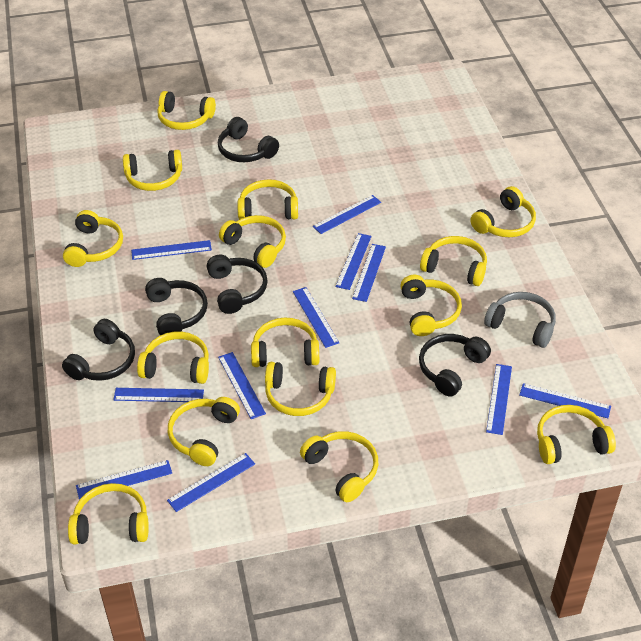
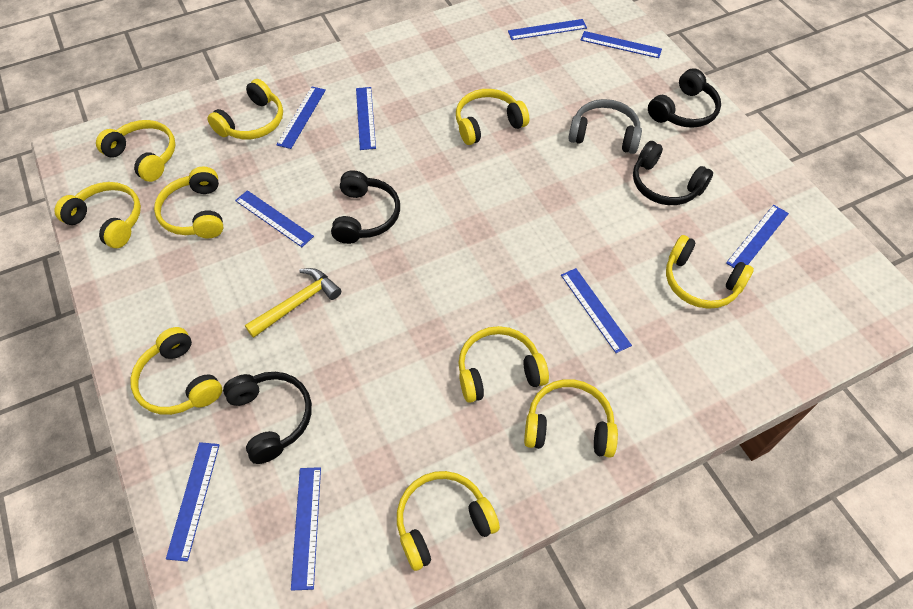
black headphones: [62,319,135,381] [145,278,208,335] [207,254,268,314] [218,117,279,162] [419,334,491,397] = 5 -> [223,372,312,464] [331,170,400,244] [633,141,713,205] [648,68,721,128] = 4
blue ruler: [76,460,172,499] [113,388,204,402] [131,240,212,260] [167,453,255,512] [218,352,266,419] [293,287,339,348] [313,195,381,234] [336,233,372,290] [352,244,386,302] [486,364,512,435] [519,383,611,418] = 11 -> [166,442,220,561] [235,190,314,247] [277,86,326,149] [291,467,321,591] [356,87,376,150] [508,19,587,40] [561,268,632,353] [581,31,662,58] [726,205,789,268] = 9
yellow hammer: none = 0 -> [245,268,341,338] = 1
yellow headphones: [63,210,123,267] [68,483,149,545] [123,150,182,191] [137,332,209,384] [157,91,216,130] [168,397,240,466] [219,215,286,268] [238,179,298,220] [251,318,319,367] [265,362,336,416] [300,431,378,502] [400,275,462,336] [420,236,487,286] [470,186,536,237] [537,405,616,464] = 15 -> [54,182,141,248] [96,120,176,182] [130,327,222,415] [154,167,224,239] [207,79,283,140] [397,471,500,571] [456,89,529,145] [459,326,549,403] [524,379,618,458] [666,235,754,309] = 10

